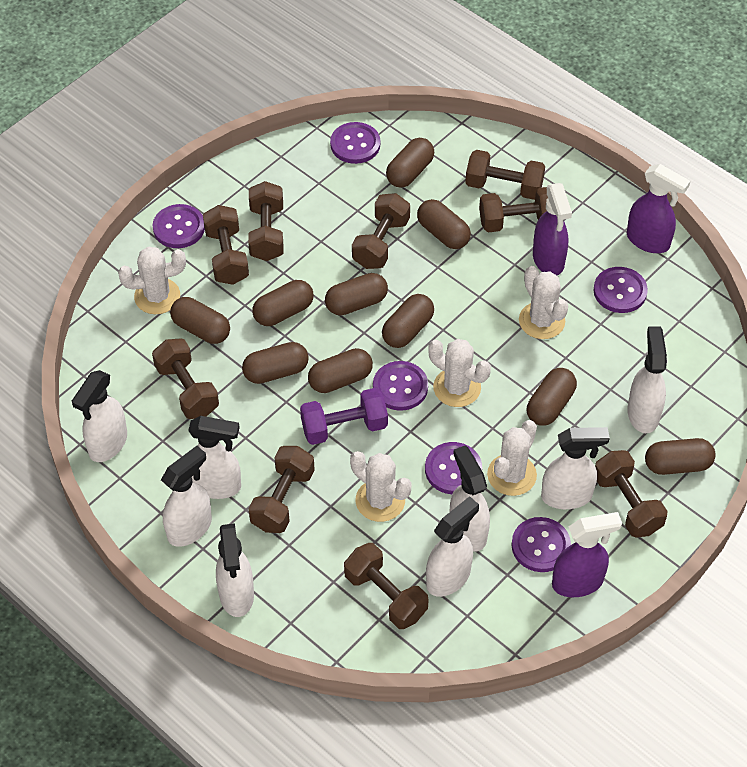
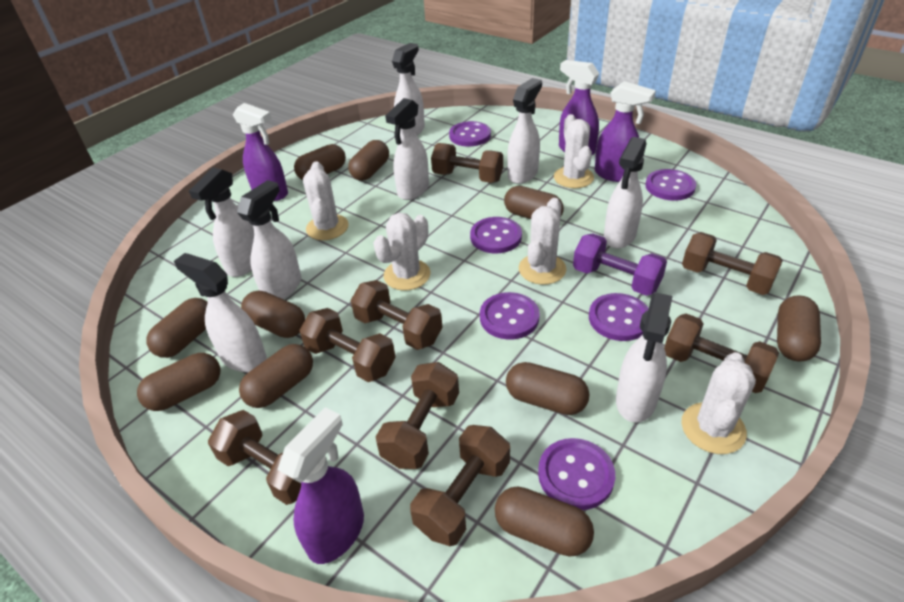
brown dumbbell: [152,339,219,419] [203,205,249,285] [248,181,284,261] [248,446,315,533] [344,543,428,629] [352,193,410,269] [465,150,545,200] [479,187,548,232] [595,450,668,538] = 9 -> [208,410,301,505] [299,308,396,382] [351,280,443,350] [376,362,459,469] [410,425,510,546] [431,143,503,183] [664,313,779,393] [682,232,783,295] = 8
purple spray bottle: [533,183,572,275] [552,512,622,597] [627,164,690,253] = 3 -> [233,103,288,201] [277,407,364,564] [559,60,600,155] [595,81,656,182] = 4

